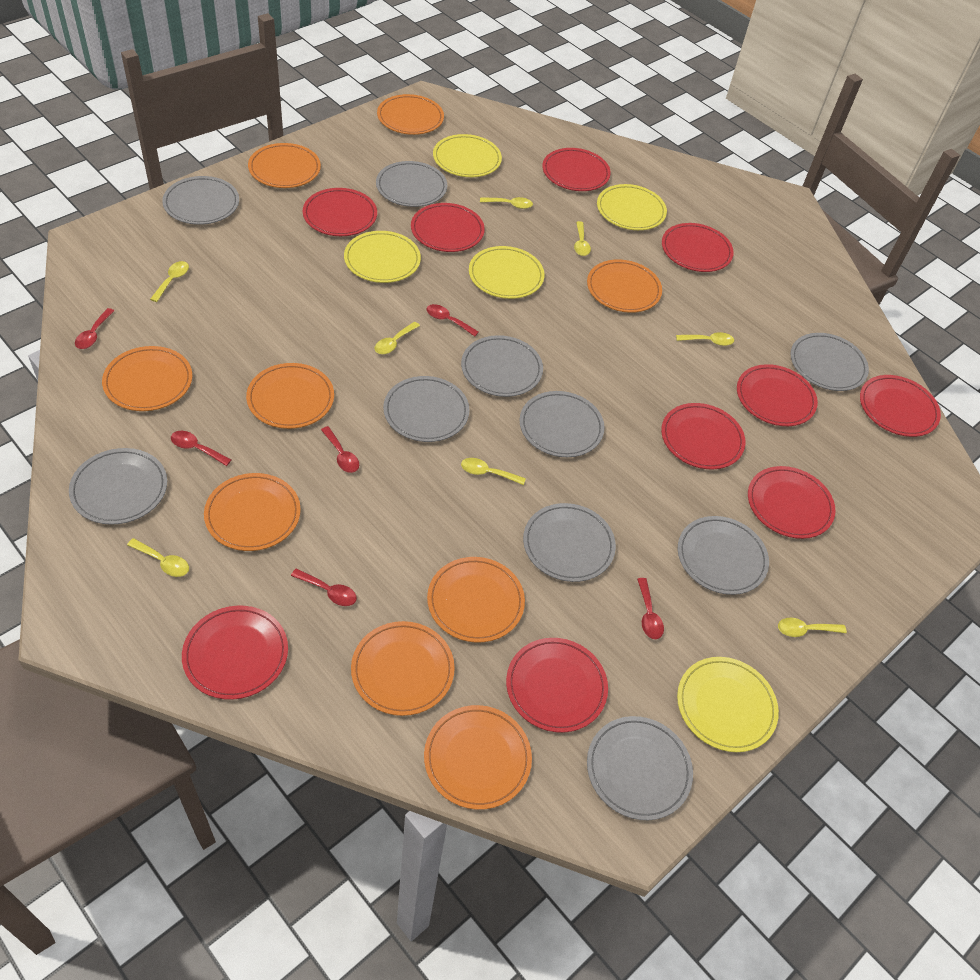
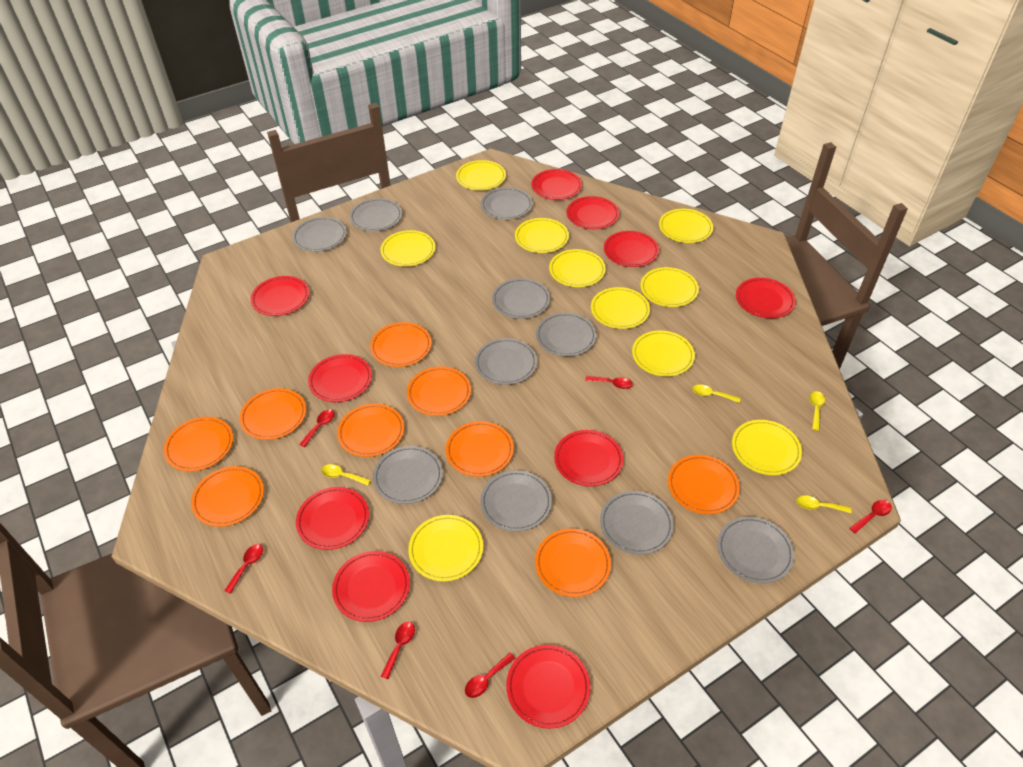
yellow plate: [344,231,421,283] [433,134,502,177] [469,246,544,299] [597,184,667,230] [677,657,779,752] = 5 -> [380,230,435,266] [408,515,483,581] [456,160,506,190] [515,218,569,253] [549,249,606,287] [591,287,650,329] [632,330,695,376] [641,267,699,307] [659,209,713,243] [732,420,802,475] = 10
yellow spoon: [127,538,189,577] [150,261,189,302] [375,321,420,354] [461,458,526,485] [480,197,533,209] [574,221,591,256] [676,332,734,346] [778,618,847,637] = 8 -> [321,464,371,486] [692,384,741,403] [796,495,852,513] [810,391,825,431] = 4

